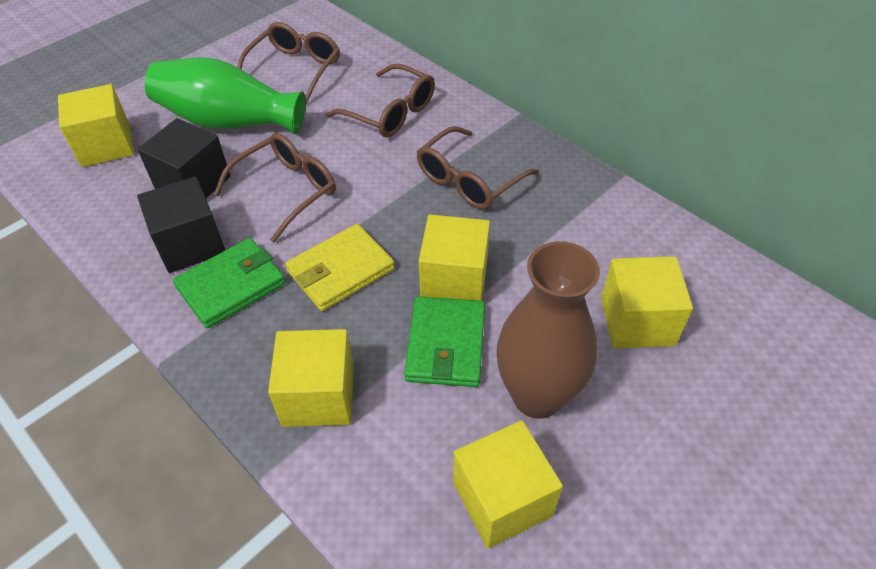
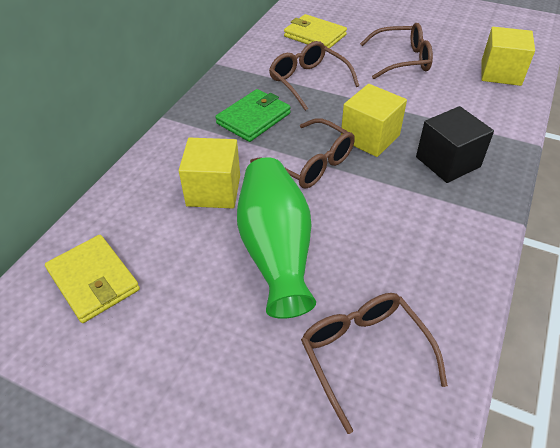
black cube: [137,177,225,273] [138,118,230,198] = 2 -> [416,106,494,183] = 1
brown vase: [497,241,600,419] = 1 -> none = 0
green wallet: [173,238,285,328] [404,296,485,387] = 2 -> [215,89,291,142] = 1
yellow cube: [58,84,134,167] [268,329,354,427] [419,215,490,301] [453,420,563,548] [601,256,693,349] = 5 -> [179,138,240,208] [341,84,407,157] [481,27,535,86] = 3
yellow wallet: [285,224,395,311] = 1 -> [45,235,140,323] [284,14,347,48] = 2

